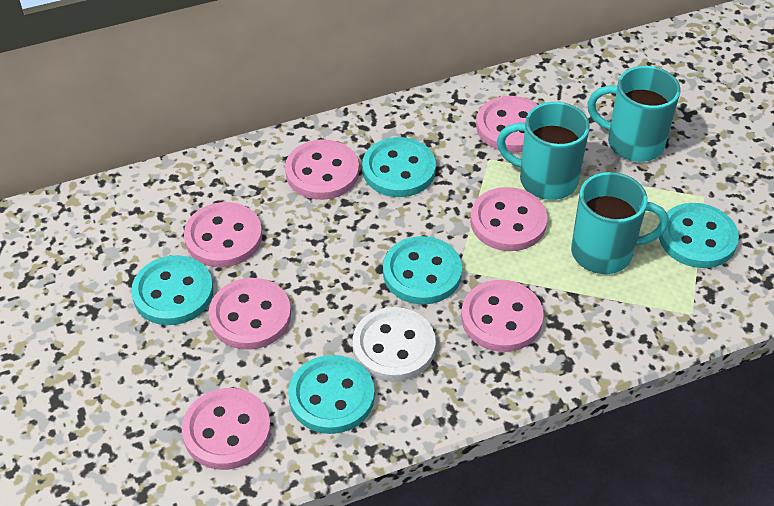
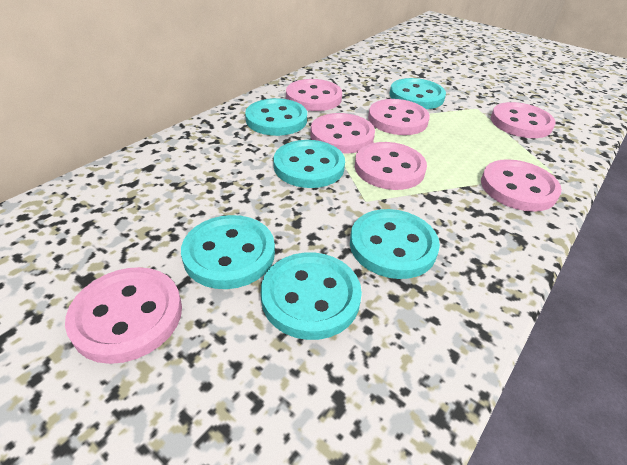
turquoise button: [131,255,213,325] [288,355,375,434] [362,137,436,197] [383,236,462,305] [659,203,739,268] = 5 -> [181,215,275,289] [245,98,307,136] [261,253,362,340] [273,140,345,188] [350,209,440,279] [389,78,446,109] = 6
turquoise mug: [497,102,590,200] [571,172,669,274] [587,66,681,162] = 3 -> none = 0
white button: [352,307,436,382] = 1 -> none = 0

